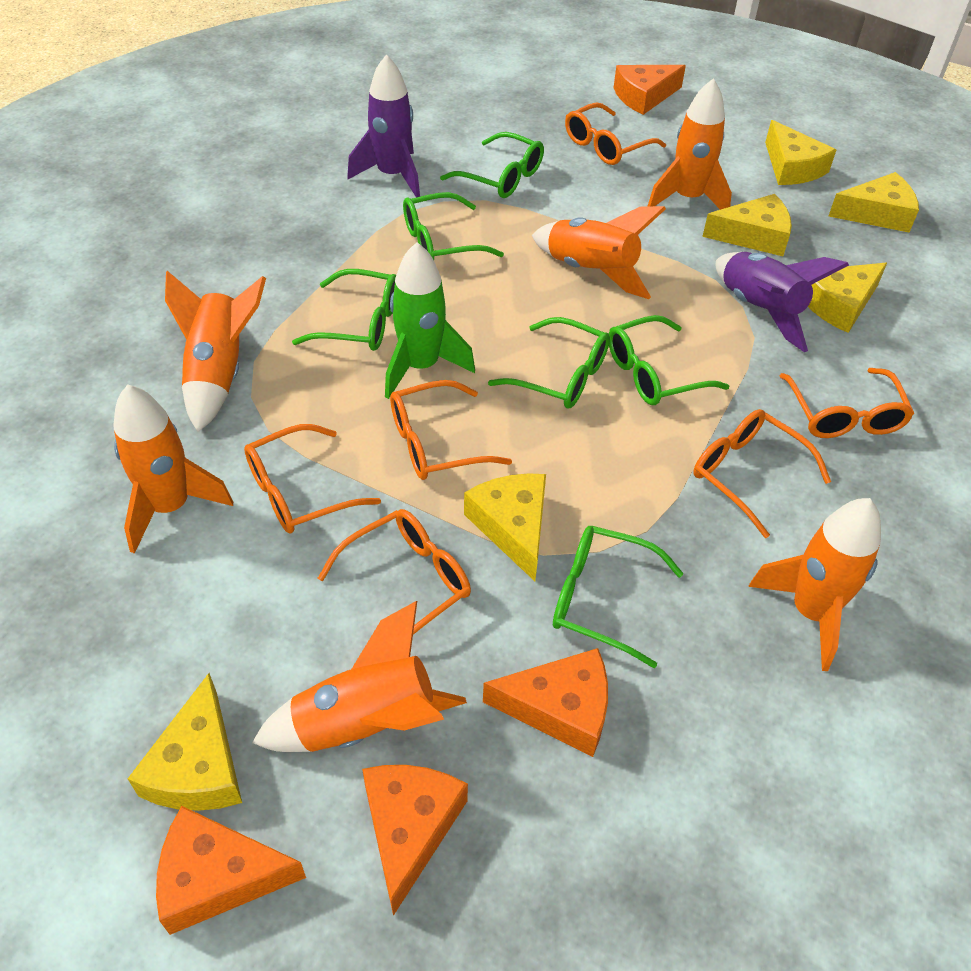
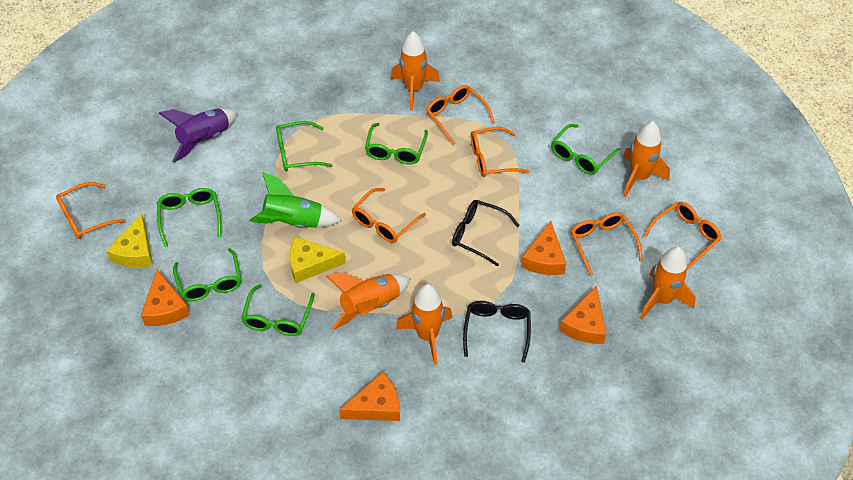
black glasses: none = 0 -> [452,200,520,267] [463,301,531,363] = 2
orange rocket: [113,385,233,554] [165,271,266,432] [252,601,467,752] [532,206,666,299] [648,78,732,210] [748,498,881,671] = 6 -> [326,272,410,330] [390,31,440,110] [396,284,453,365] [623,121,670,198] [640,247,696,319] = 5
purple rocket: [347,54,420,198] [716,252,849,352] = 2 -> [158,108,237,163] = 1
yellow cheese: [128,673,242,811] [464,473,546,581] [702,194,792,256] [765,120,836,185] [808,263,887,333] [829,172,919,232] = 6 -> [106,213,153,268] [290,237,346,283] = 2

